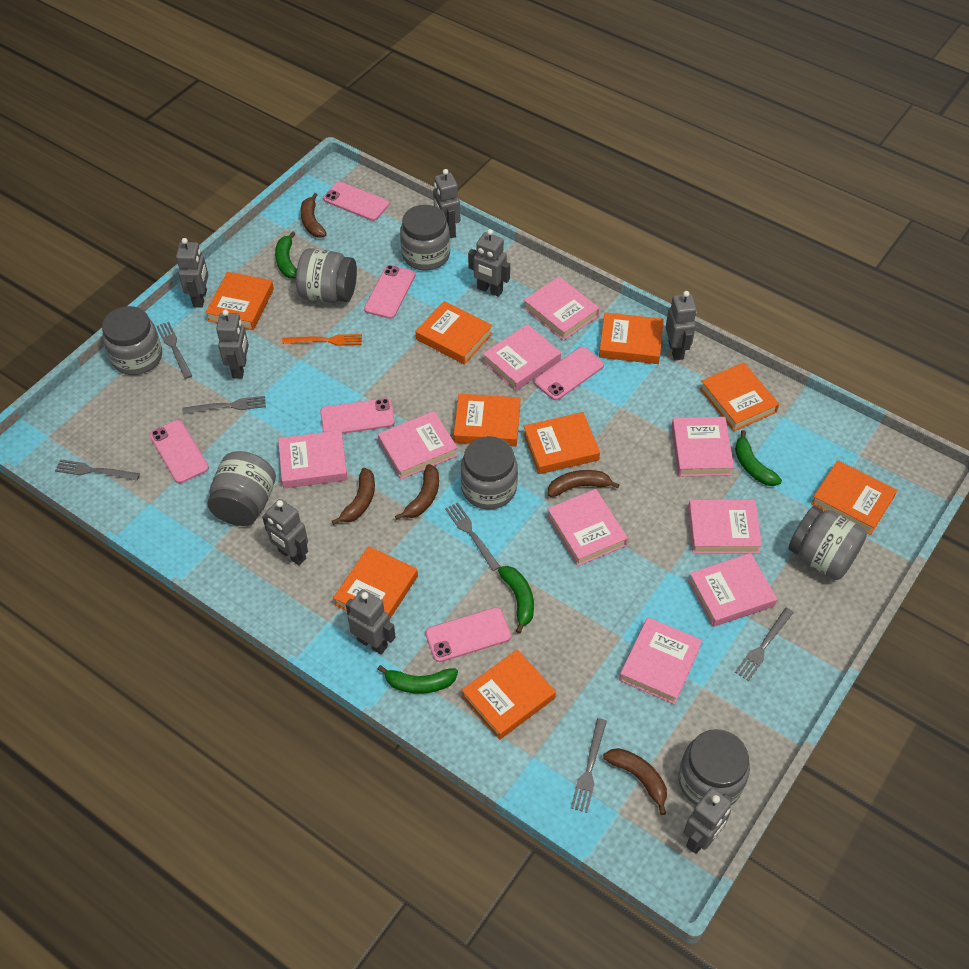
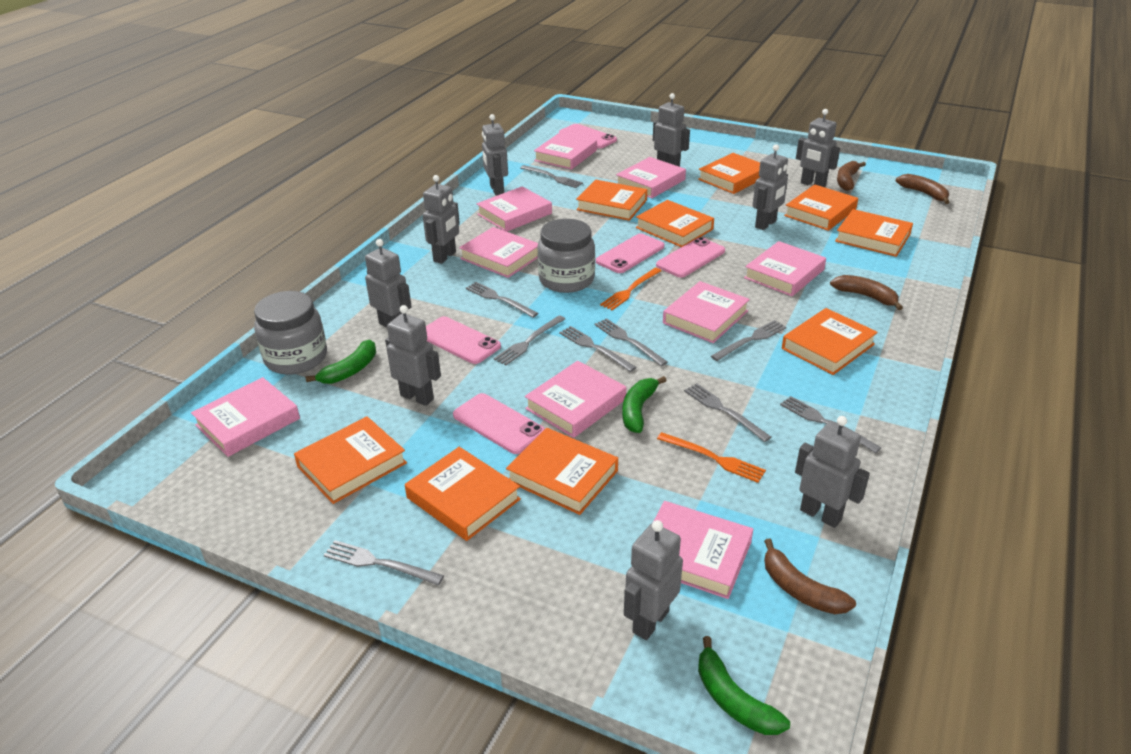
brown banana: [300,193,327,238] [332,468,375,525] [395,464,439,520] [548,470,620,497] [603,748,667,815] = 5 -> [764,539,856,614] [830,275,903,310] [837,161,866,191] [896,174,949,204] = 4
green banana: [275,231,297,279] [378,665,458,694] [498,566,534,634] [735,430,782,486] = 4 -> [306,340,376,384] [622,376,667,433] [698,636,790,735] = 3
grey fork: [55,459,140,481] [157,322,192,379] [182,396,266,414] [445,502,500,571] [571,718,607,813] [735,607,794,681] = 6 -> [324,540,444,585] [466,282,538,318] [494,315,565,365] [520,165,583,188] [559,326,637,372] [595,318,668,366] [684,383,771,442] [711,320,787,361] [780,396,881,453] = 9
grey jar: [102,306,162,375] [207,451,276,526] [296,248,357,303] [400,205,450,270] [461,436,518,509] [679,729,750,806] [788,506,867,580] = 7 -> [254,291,327,375] [537,219,595,293] = 2
grey robot: [176,238,208,308] [216,310,249,379] [262,499,308,565] [346,589,396,655] [433,169,460,238] [468,229,510,297] [665,291,697,360] [683,788,732,854] = 8 -> [365,239,412,327] [385,305,441,406] [423,175,460,264] [482,114,508,195] [624,520,683,640] [653,93,690,167] [752,144,788,230] [795,416,870,528] [796,109,840,187] = 9
orange fork: [282,334,362,346] = 1 -> [600,268,662,310] [657,432,766,483] = 2
pink phone: [150,420,209,483] [320,398,395,434] [323,182,389,221] [364,265,415,319] [425,607,511,662] [534,347,604,400] = 6 -> [426,316,501,364] [453,393,545,454] [559,124,617,148] [596,233,664,273] [656,237,725,278] = 5

